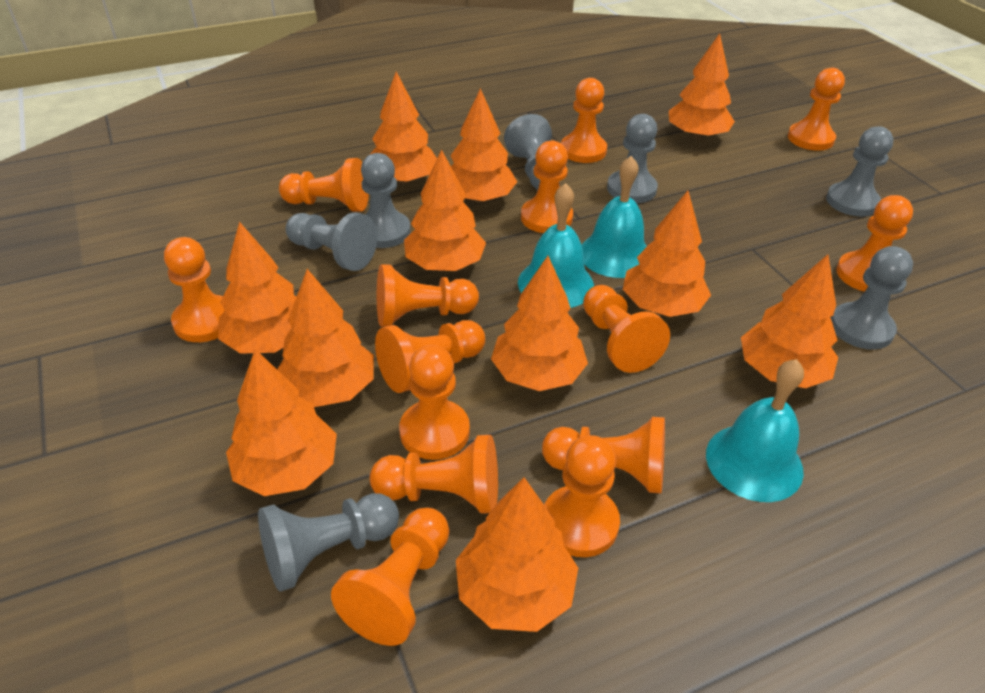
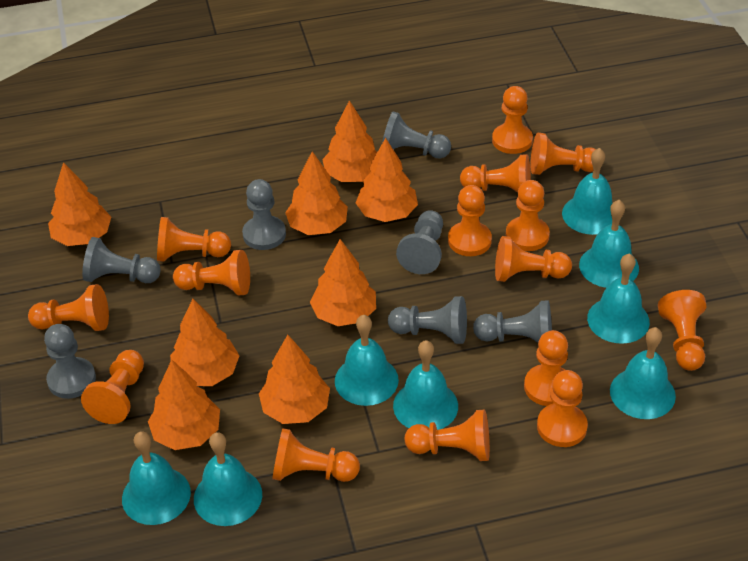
orange pawn: [164,237,225,342] [279,158,369,212] [331,508,449,646] [370,435,498,514] [375,320,485,393] [377,264,479,327] [399,345,470,460] [521,140,573,233] [542,417,665,493] [544,435,620,557] [561,78,607,163] [583,285,670,373] [788,68,845,151] [836,195,913,292] = 14 -> [28,284,109,331] [81,350,144,424] [157,217,231,262] [173,250,250,295] [272,428,360,482] [405,410,490,461] [448,185,492,256] [460,154,531,193] [492,86,533,154] [495,236,572,282] [506,180,550,251] [524,330,568,406] [530,133,596,175] [537,370,588,447] [658,290,706,371] = 15
orange tree: [218,222,297,354] [226,349,337,496] [277,269,374,407] [369,72,437,184] [404,150,486,271] [450,88,517,203] [456,477,578,632] [491,256,588,391] [623,191,711,317] [669,33,735,140] [741,254,838,388] = 11 -> [48,162,111,246] [148,359,220,450] [170,299,240,386] [259,335,330,424] [285,151,348,235] [310,239,376,326] [322,100,377,182] [356,138,418,222] = 8
turquoise bell: [518,183,594,308] [582,156,647,278] [706,359,804,502] = 3 -> [122,431,191,525] [194,432,262,526] [335,315,399,406] [393,340,458,430] [562,148,612,235] [579,200,639,288] [587,253,650,344] [610,327,676,419] = 8

